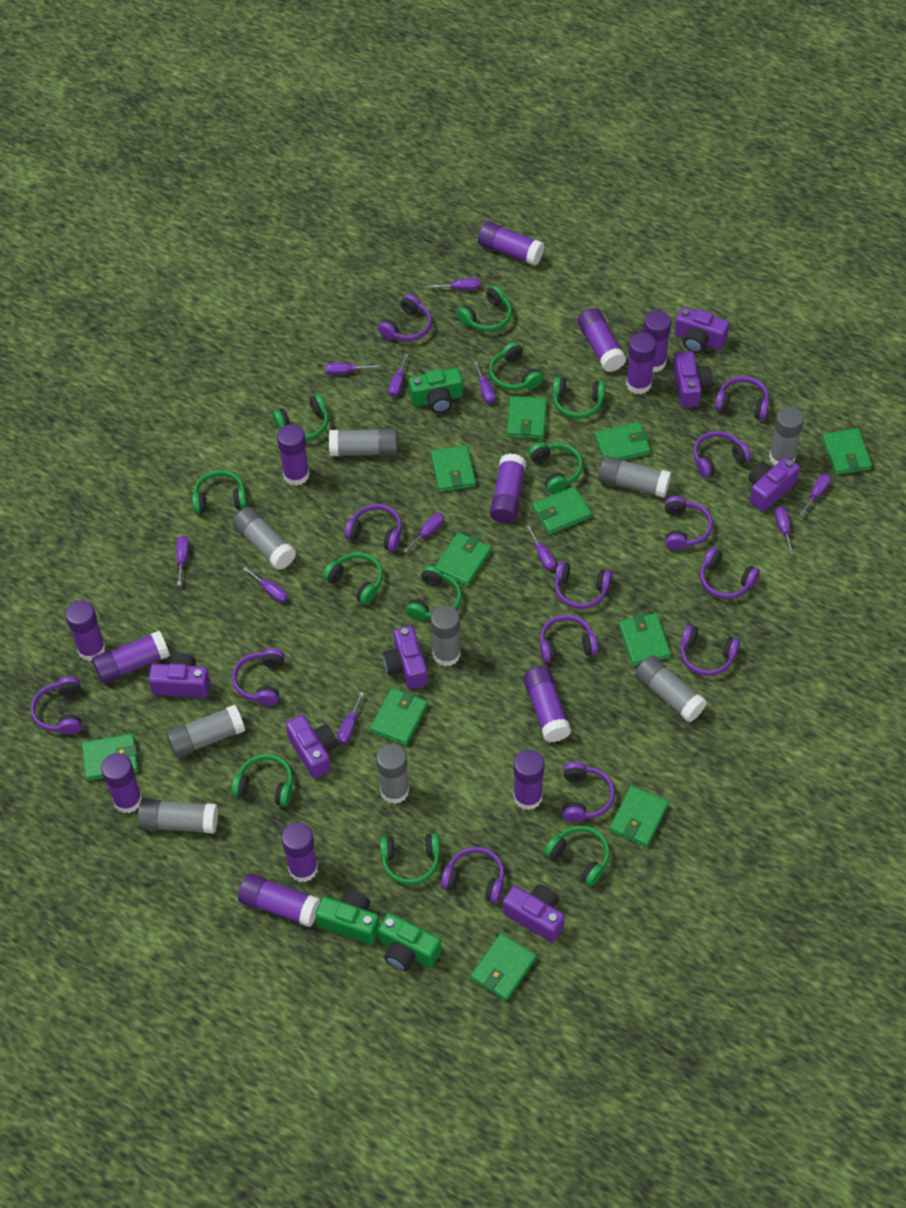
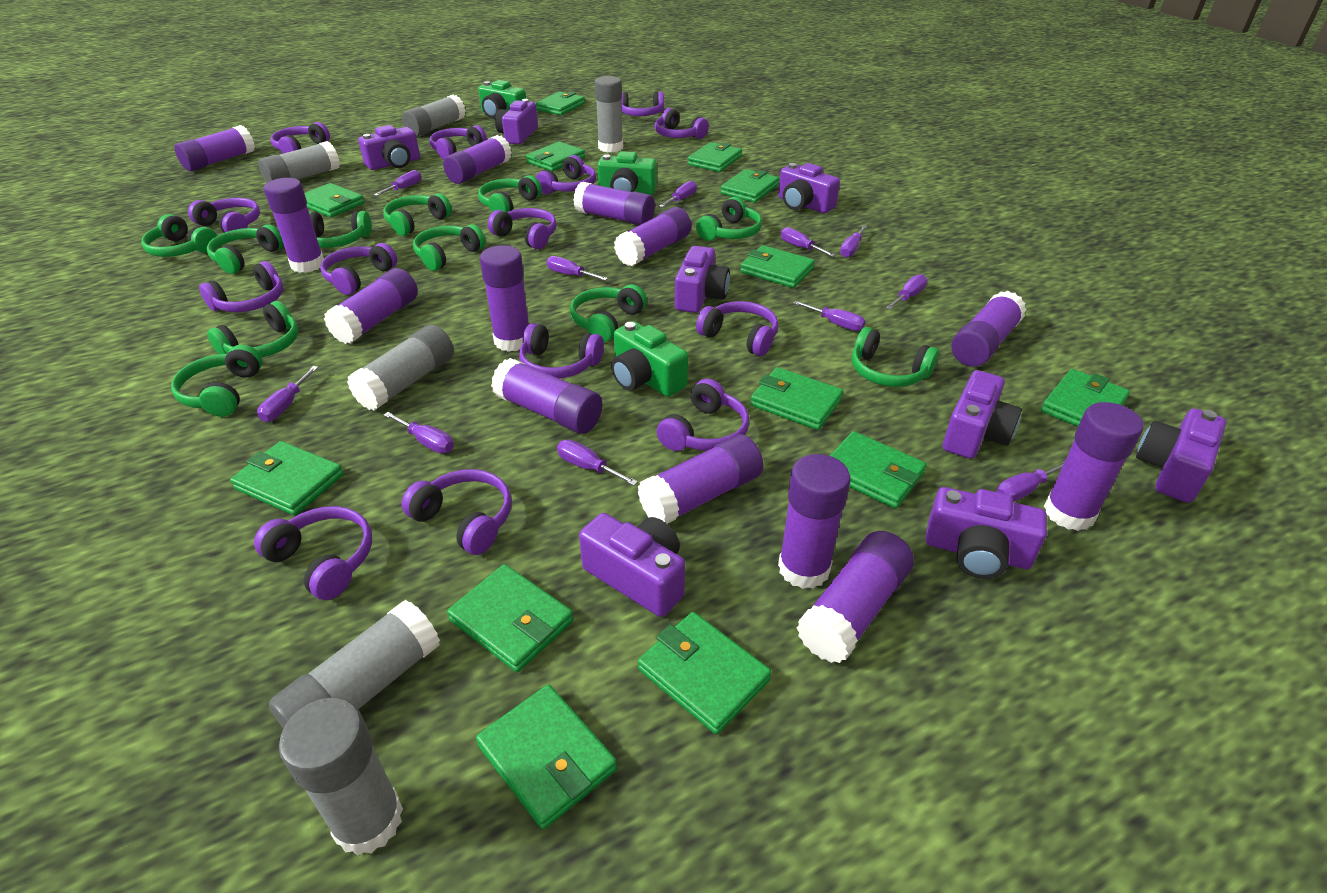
green wallet: [82,734,138,781] [370,688,428,746] [431,445,476,492] [435,532,491,586] [471,933,537,1001] [507,396,547,439] [532,486,592,535] [595,422,651,461] [609,786,669,847] [619,613,671,666] [822,428,872,475] = 11 -> [230,441,344,515] [305,183,364,217] [447,564,574,672] [476,684,617,829] [526,142,585,172] [535,91,585,115] [638,612,771,734] [688,142,742,172] [721,169,779,203] [740,245,815,288] [750,367,843,430] [830,431,927,508] [1041,369,1130,427] = 13
grey glue stick: [138,799,218,834] [166,705,245,758] [233,507,296,570] [329,428,398,456] [376,744,409,804] [431,605,460,666] [598,456,671,498] [635,655,707,722] [769,406,804,465] = 9 -> [258,141,340,183] [269,600,440,729] [279,698,403,856] [347,325,454,410] [402,95,466,137] [594,76,623,152] = 6
purple camera: [149,653,210,698] [286,715,338,779] [383,626,428,689] [503,884,565,942] [673,351,713,408] [674,307,729,353] [748,457,800,512] = 7 -> [358,125,420,170] [495,99,538,144] [579,513,685,617] [675,246,730,313] [778,163,840,213] [926,487,1047,579] [943,370,1022,459] [1136,408,1226,503] = 8
purple headphones: [31,677,82,735] [232,648,285,706] [344,504,402,551] [378,294,432,341] [441,847,504,903] [540,615,598,663] [555,561,612,609] [563,762,615,822] [665,496,713,550] [680,625,740,676] [693,431,751,478] [700,547,760,599] [715,376,769,420] = 13 -> [188,198,260,233] [199,261,283,312] [254,506,372,600] [271,122,330,154] [320,243,397,295] [401,469,512,555] [429,125,487,159] [488,208,556,249] [519,323,604,378] [535,155,596,194] [621,92,664,116] [655,108,709,139] [657,379,749,451] [696,301,778,356] = 14

